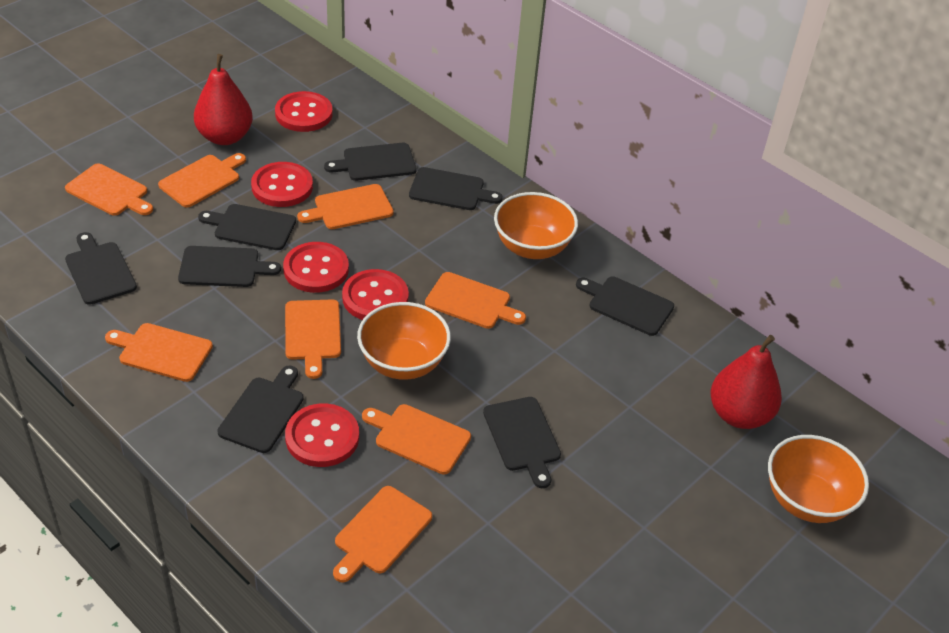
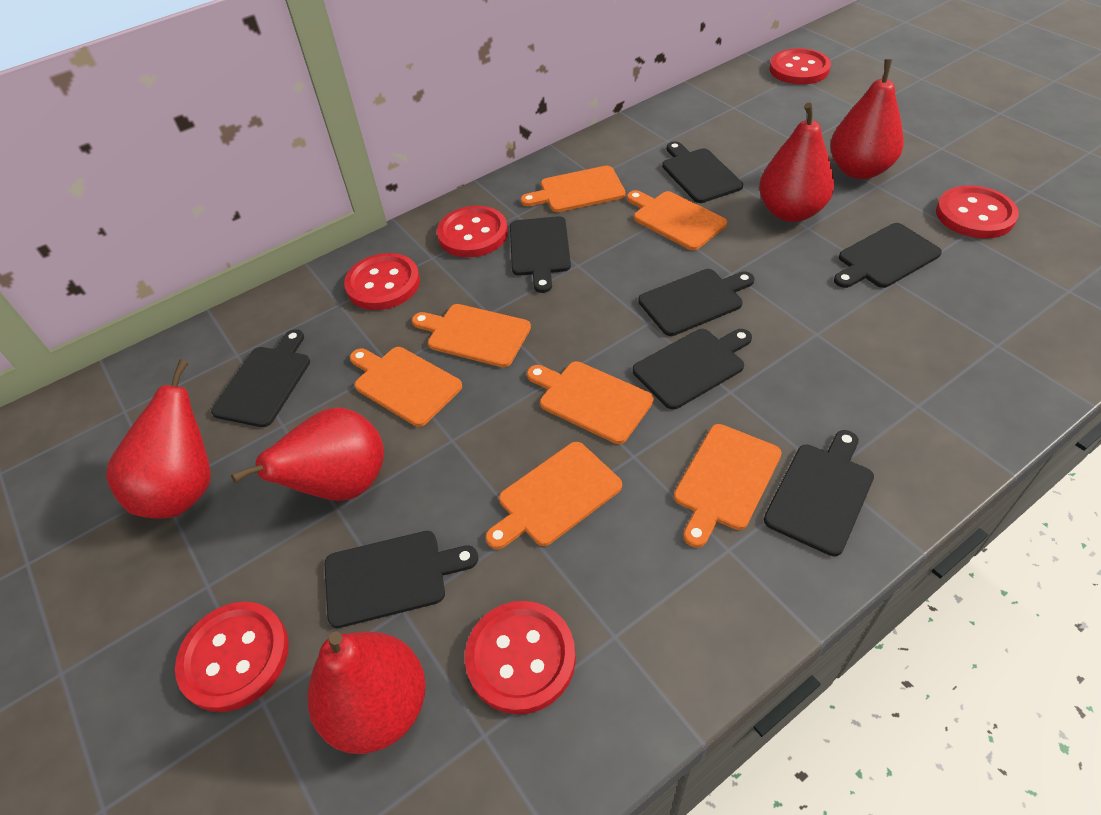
orange bowl: [357,302,451,380] [494,192,578,259] [768,435,869,523] = 3 -> none = 0
orange cutting board: [65,163,153,216] [105,323,213,382] [158,153,246,207] [285,300,341,379] [297,184,394,229] [333,486,432,582] [362,404,471,475] [425,272,526,329] = 8 -> [350,347,462,427] [412,304,531,367] [486,442,622,549] [521,166,626,212] [527,361,654,444] [627,190,727,250] [674,424,782,547] = 7
red button: [251,162,313,207] [275,91,333,132] [283,242,349,293] [285,403,359,467] [342,269,409,320] = 5 -> [175,602,289,712] [344,253,420,310] [437,206,508,257] [465,601,576,714] [769,48,831,84] [936,185,1019,239] = 6
red pear: [194,54,253,145] [710,335,782,429] = 2 -> [106,360,211,518] [231,407,384,501] [307,631,426,754] [759,103,834,222] [830,59,904,179] = 5

